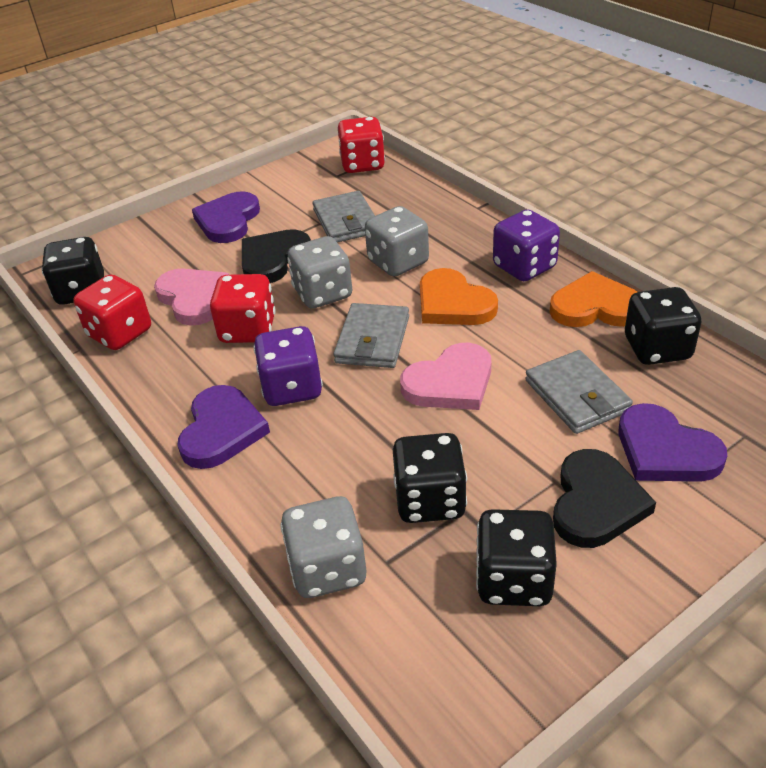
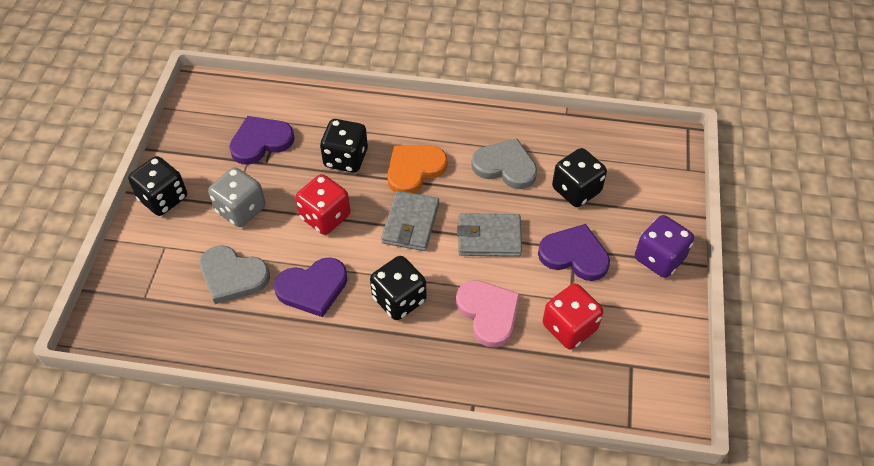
black heart: [242,229,311,283] [553,449,656,548] = 2 -> none = 0
grey dice: [280,496,367,598] [287,236,352,308] [365,206,429,276] = 3 -> [208,167,265,227] = 1
grey heart: none = 0 -> [200,245,270,304] [471,139,537,189] = 2
grey wallet: [313,191,375,243] [333,303,409,368] [525,350,633,434] = 3 -> [381,191,439,251] [457,213,522,257] = 2
orange heart: [420,268,498,325] [550,271,637,327] = 2 -> [387,146,448,193] = 1
pink heart: [154,268,229,326] [400,343,491,410] = 2 -> [456,280,520,347] = 1
purple dice: [253,326,323,406] [493,209,560,281] = 2 -> [635,215,694,278] = 1
red dice: [73,275,151,350] [210,274,276,343] [338,117,385,173] = 3 -> [295,174,350,235] [543,283,603,349] = 2

